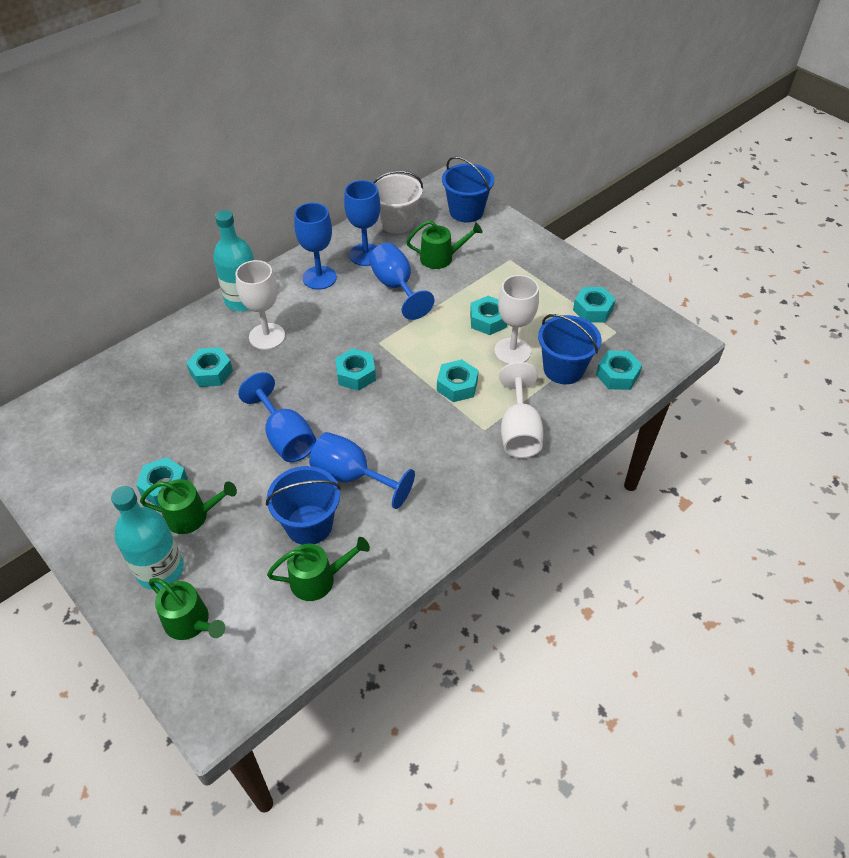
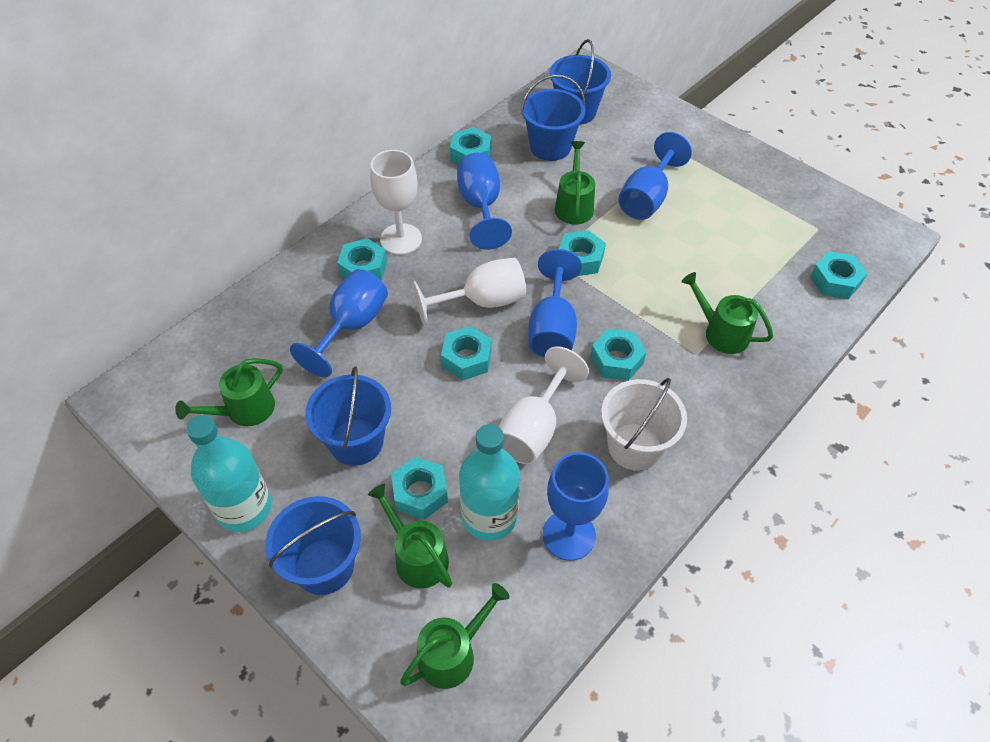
blue bucket: [266,466,341,545] [442,156,494,222] [538,314,602,384] = 3 -> [265,496,361,595] [305,366,391,466] [521,75,586,161] [550,39,611,125] = 4
green watering can: [140,479,237,534] [149,578,225,640] [267,537,370,601] [406,221,483,269] = 4 -> [175,358,282,426] [368,484,452,589] [400,583,510,689] [555,141,595,225] [681,272,773,354] = 5

